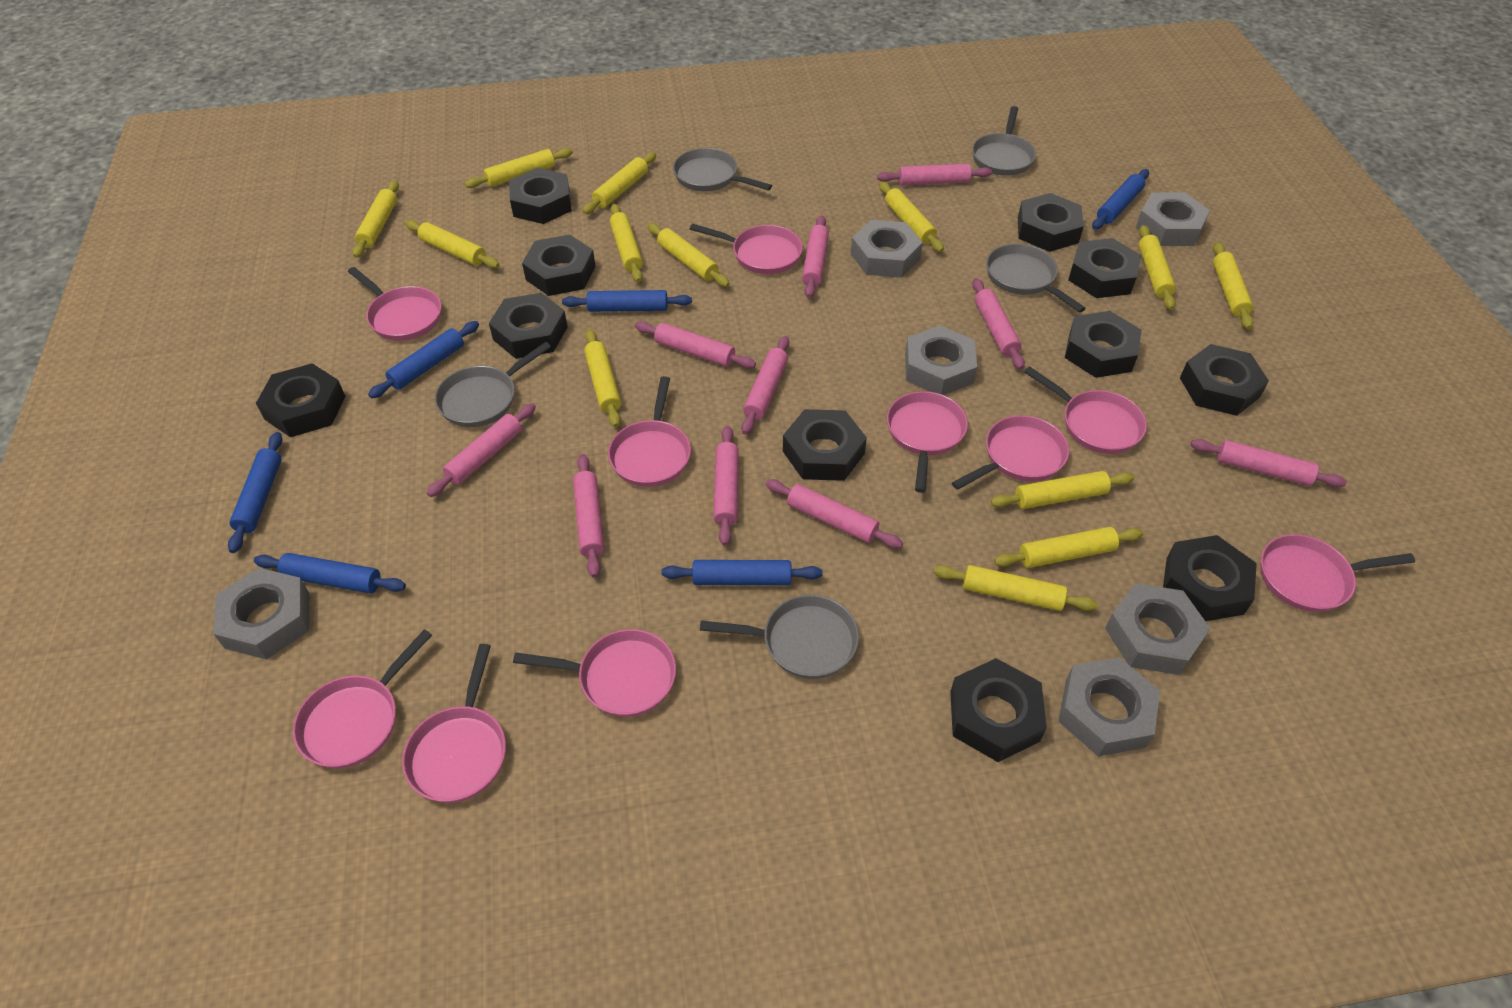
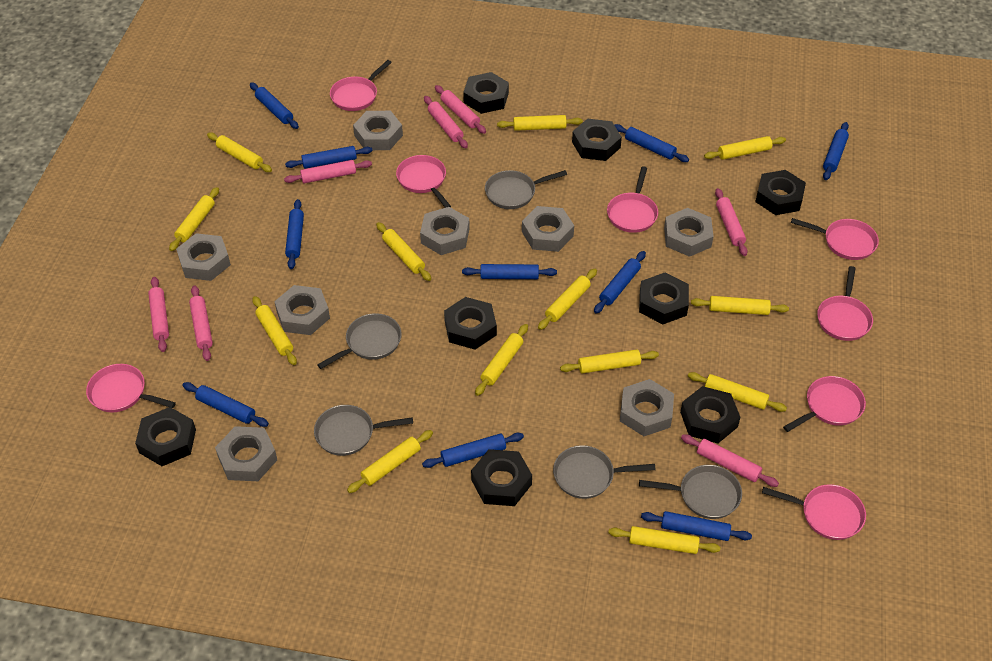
black nut: [256,363,346,437] [489,293,568,359] [509,168,572,224] [522,234,596,296] [783,409,867,481] [950,658,1047,762] [1018,193,1084,252] [1065,311,1142,378] [1068,238,1142,298] [1163,535,1257,621] [1180,344,1269,416] = 11 -> [135,407,196,466] [444,297,497,350] [463,72,509,114] [471,449,532,506] [572,119,622,161] [639,273,689,324] [680,386,740,443] [755,170,806,215] = 8
blue rolling pin: [228,432,283,553] [254,553,406,593] [368,321,479,399] [562,290,692,312] [662,560,822,585] [1092,169,1149,230] = 6 -> [182,382,269,427] [250,82,299,129] [285,146,373,169] [285,199,304,269] [422,433,524,468] [462,264,557,279] [594,251,646,314] [614,124,689,162] [641,511,752,541] [823,122,849,180] = 10
grey nut: [213,568,309,660] [851,220,923,278] [905,325,977,395] [1058,657,1160,756] [1105,583,1211,675] [1136,193,1210,246] = 6 -> [176,233,231,281] [215,426,277,481] [274,285,330,335] [353,111,403,150] [420,207,470,255] [522,206,574,252] [620,379,674,436] [664,208,714,257] = 8
pink pan: [293,629,432,768] [348,267,441,341] [402,644,506,803] [513,629,676,717] [608,376,691,487] [690,224,803,275] [887,391,968,493] [952,415,1069,490] [1024,366,1147,454] [1260,534,1415,612] = 10 -> [86,364,176,412] [330,60,392,111] [396,155,451,208] [607,166,658,233] [762,484,866,540] [783,376,866,432] [791,218,879,260] [817,266,873,341] = 8
pink rolling pin: [427,403,536,497] [573,454,604,578] [635,321,756,369] [713,426,739,546] [741,336,789,435] [765,479,903,548] [802,215,829,298] [877,164,992,186] [972,278,1025,370] [1191,439,1347,487] = 10 -> [148,277,169,352] [189,285,213,361] [284,160,372,183] [424,96,468,148] [435,85,486,134] [681,434,779,487] [715,188,747,256] = 7

